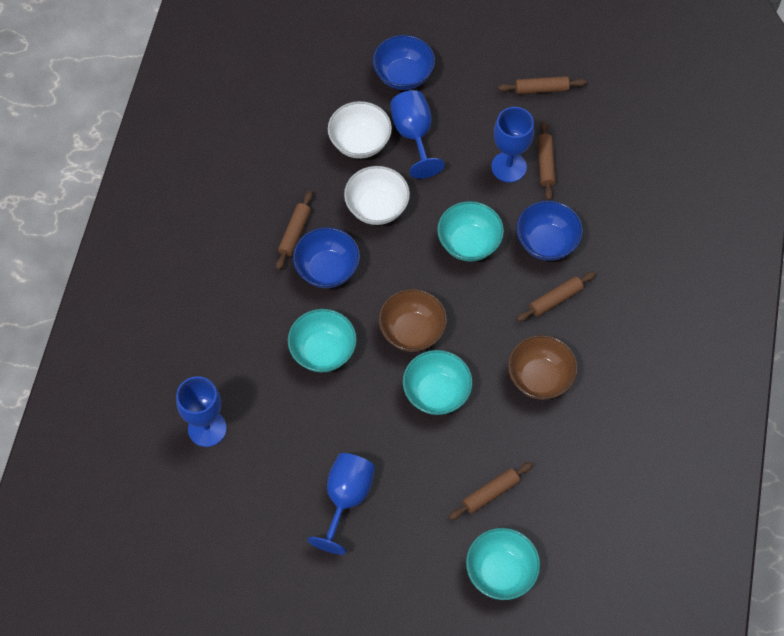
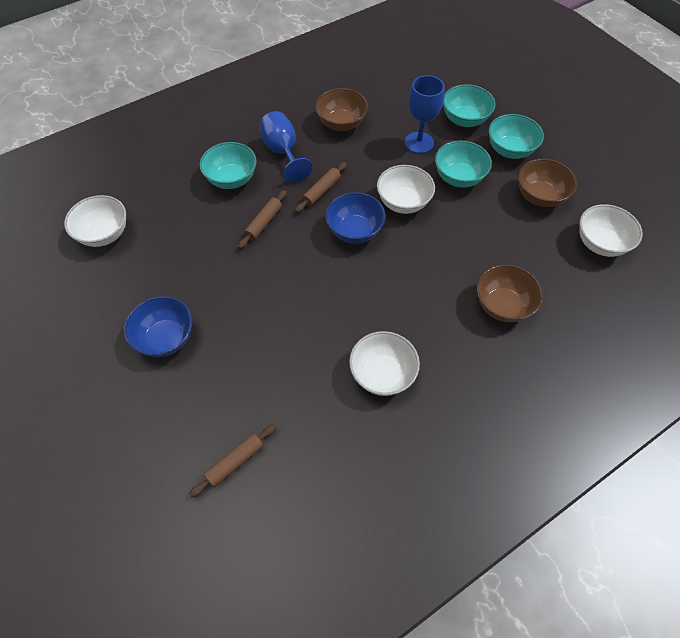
blue bowl: [293,227,360,288] [372,35,435,90] [516,201,583,261] = 3 -> [124,296,193,357] [325,192,386,244] = 2
blue goblet: [176,376,227,447] [307,453,375,555] [390,90,445,179] [491,107,534,182] = 4 -> [259,111,312,183] [405,75,444,154] = 2
brown bowl: [378,289,447,352] [508,335,578,400] = 2 -> [315,88,368,131] [477,264,543,322] [518,159,577,207] = 3
brown rolling pin: [276,191,313,270] [449,462,533,520] [498,76,587,94] [516,272,596,322] [538,121,556,201] = 5 -> [189,424,276,498] [238,190,287,249] [295,162,347,213] = 3
white bowl: [328,101,392,159] [344,166,410,225] = 2 -> [64,195,126,247] [349,331,420,396] [377,165,435,214] [579,204,643,257] = 4

